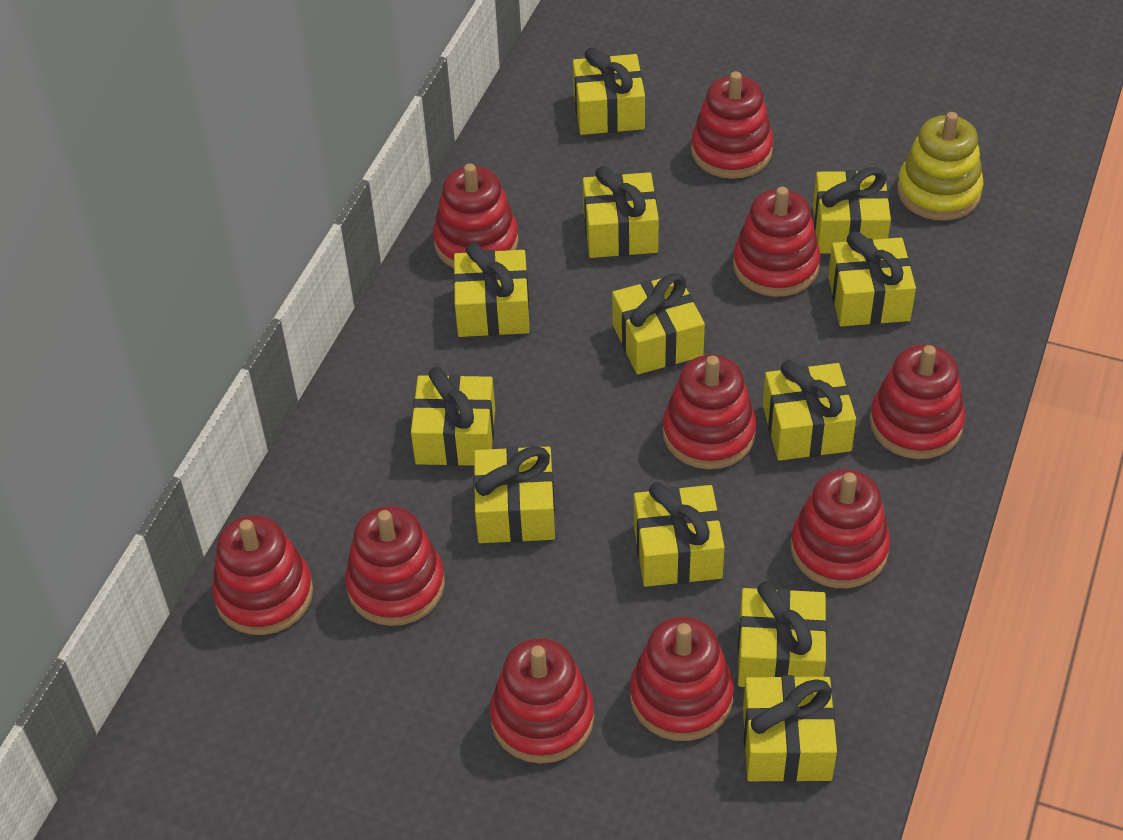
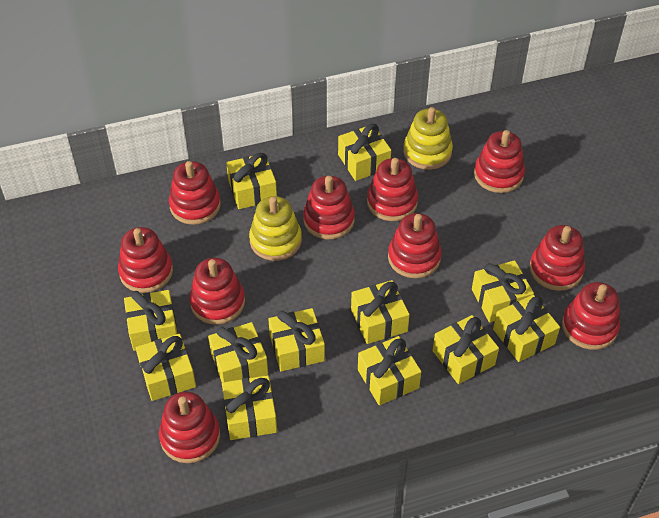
yellow stacking toy: [897,112,984,221] = 1 -> [249,196,302,261] [403,107,453,170] = 2

